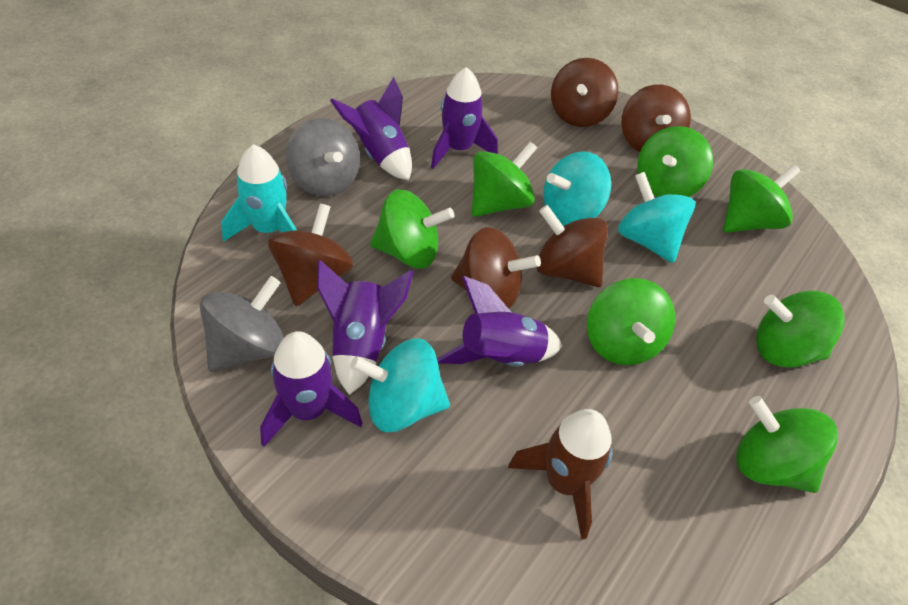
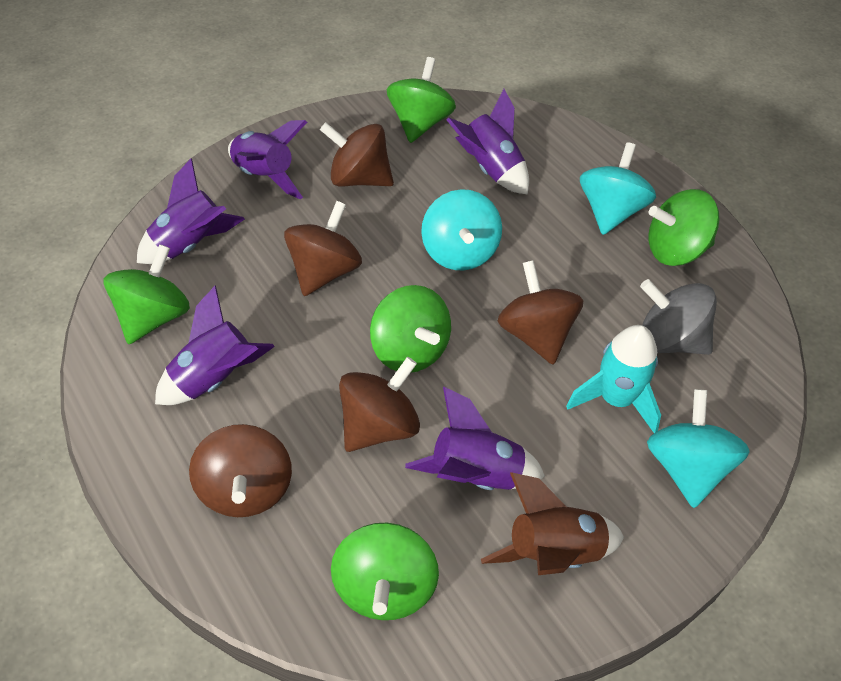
green spinning top: [370,189,454,269] [472,142,537,217] [587,278,675,365] [637,126,713,197] [723,164,800,232] [736,396,838,493] [756,291,844,368] = 7 -> [104,244,190,344] [331,523,439,620] [370,285,451,373] [387,57,456,143] [648,189,720,266] = 5
grey spinning top: [200,276,284,372] [286,118,360,196] = 2 -> [640,279,717,355] = 1

